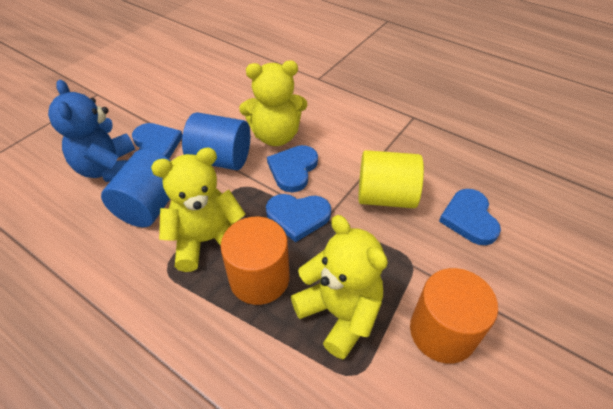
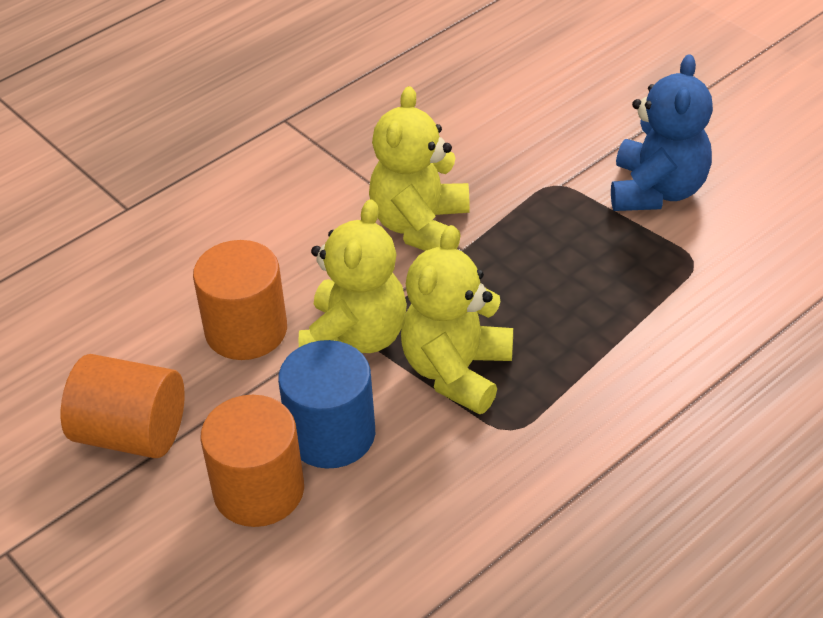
blue cylinder: [101,149,170,227] [182,112,250,170] = 2 -> [278,340,375,469] = 1
blue heart: [132,123,183,159] [266,194,331,242] [267,145,318,192] [439,189,501,245] = 4 -> none = 0
orange cylinder: [220,217,289,305] [410,268,498,363] = 2 -> [61,354,185,458] [193,240,287,360] [201,395,304,527] = 3
yellow cylinder: [358,150,424,208] = 1 -> none = 0

